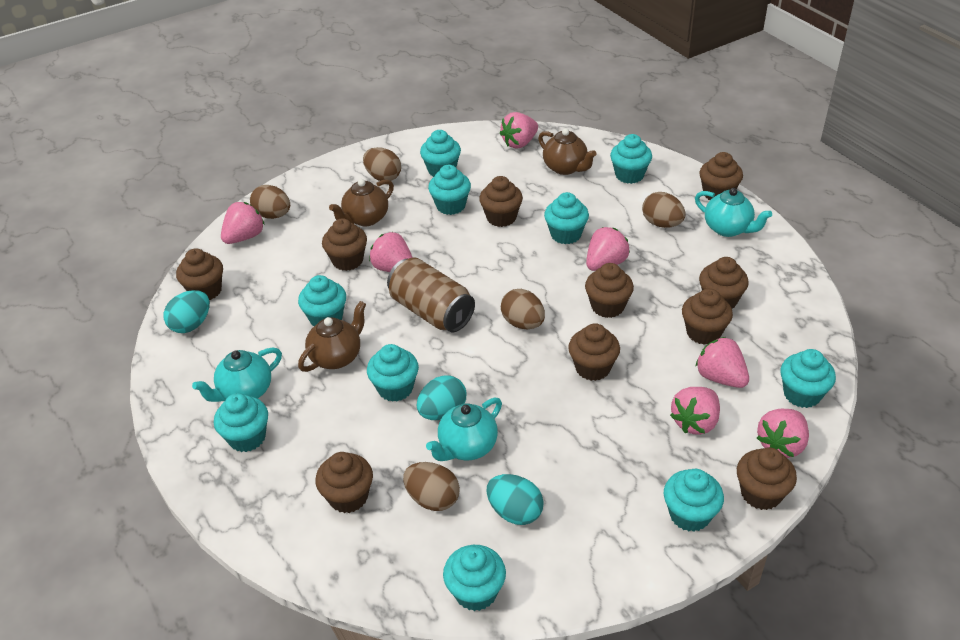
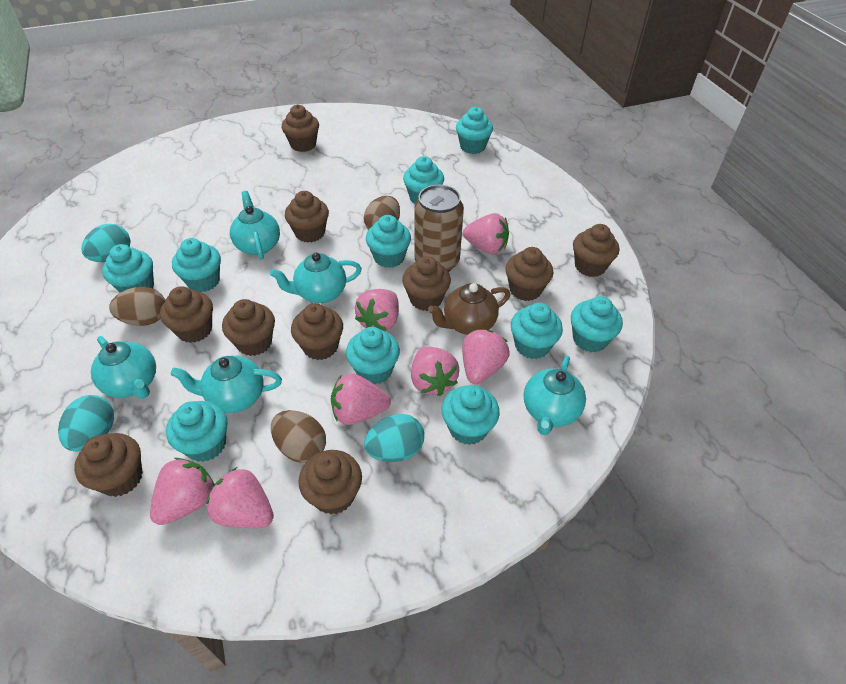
brown egg: [250,185,290,219] [363,147,401,181] [403,462,460,511] [501,289,545,329] [642,192,686,228] = 5 -> [109,287,165,326] [271,410,326,463] [364,196,400,230] = 3
brown teapot: [298,301,366,372] [329,179,394,226] [538,128,597,175] = 3 -> [428,283,510,335] = 1
turquoise teapot: [192,347,282,402] [426,398,502,461] [695,188,772,237] = 3 -> [91,336,156,398] [170,356,282,413] [230,191,280,260] [270,253,362,303] [524,356,586,435] = 5

